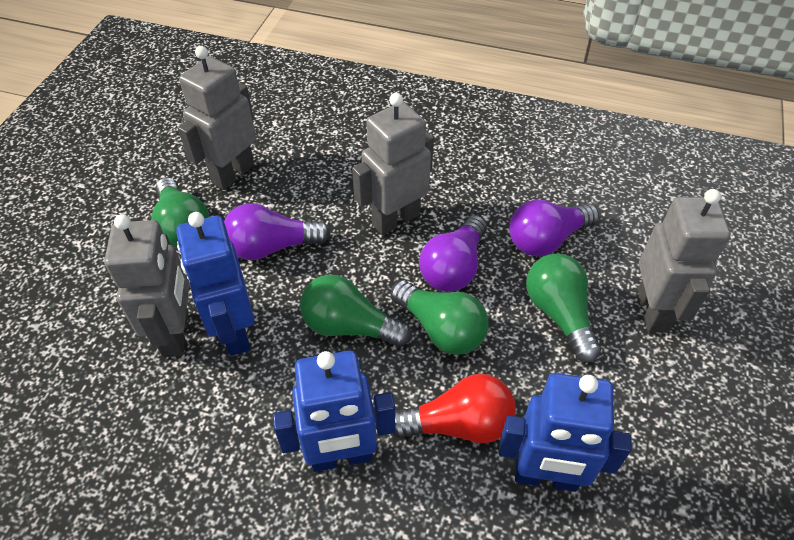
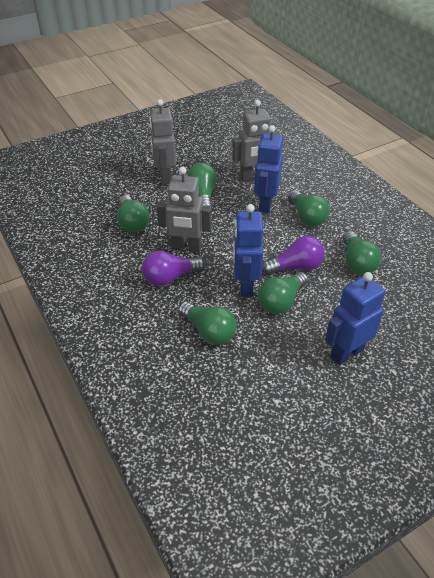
green light bulb: [151,177,210,248] [300,275,412,347] [391,280,489,355] [526,253,601,362] = 4 -> [117,195,150,233] [178,302,237,345] [187,163,217,209] [258,272,308,314] [288,190,330,227] [343,231,381,275] = 6
grey robot: [104,214,189,357] [178,46,256,190] [352,93,434,235] [638,189,731,333] = 4 -> [149,99,176,185] [157,167,212,252] [232,100,279,182] = 3
purple light bulb: [224,203,331,260] [419,215,487,292] [510,200,599,256] = 3 -> [142,251,205,286] [262,236,324,275] = 2
red light bulb: [392,374,516,443] = 1 -> none = 0

